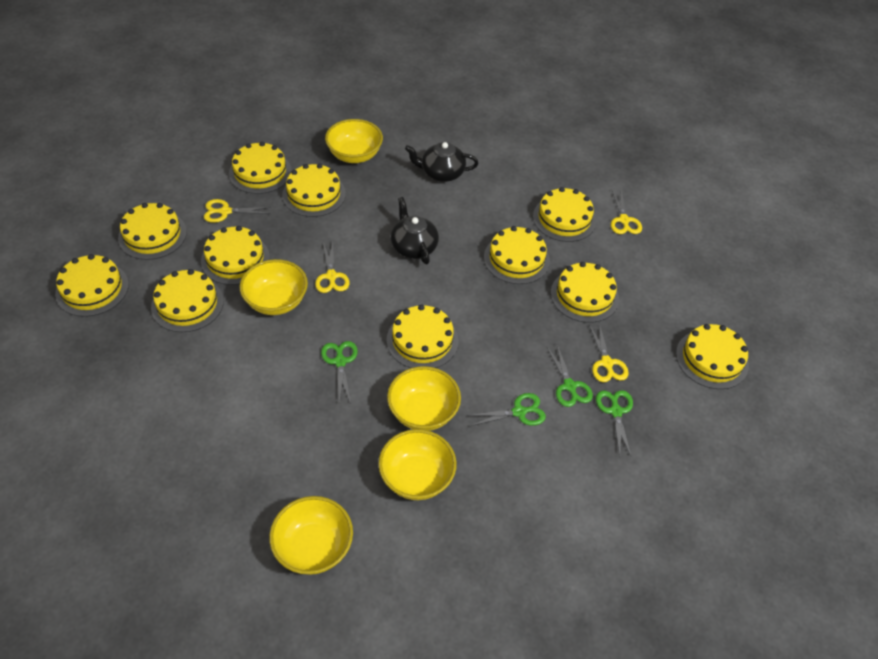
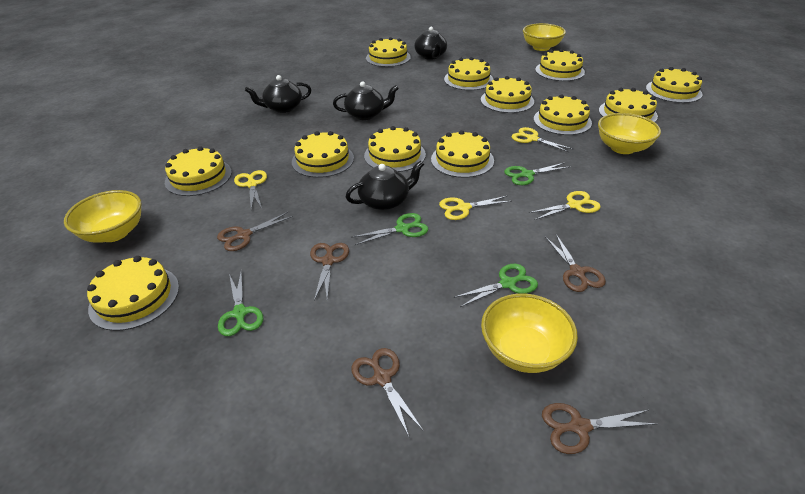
black teapot: [390,197,439,264] [405,142,478,182] = 2 -> [245,75,312,113] [333,81,399,120] [346,161,424,211] [414,27,447,60] = 4
brown scissors: none = 0 -> [217,212,293,251] [310,243,349,301] [351,348,424,437] [542,403,656,454] [545,234,606,292] = 5
yellow bowl: [240,259,308,315] [269,496,353,575] [325,119,383,163] [378,429,457,500] [387,366,461,431] = 5 -> [64,190,142,243] [481,293,578,373] [523,23,566,51] [598,113,661,154] = 4
yellow cake: [55,254,129,317] [118,203,187,260] [151,269,224,332] [201,226,270,285] [229,142,292,194] [282,164,346,217] [387,304,458,368] [484,226,550,284] [533,187,596,242] [551,262,619,323] [676,324,749,389] = 11 -> [87,256,179,331] [165,146,232,196] [292,131,354,178] [364,126,426,172] [366,37,411,67] [431,130,494,178] [444,57,493,90] [481,76,534,113] [534,94,592,135] [535,49,585,81] [599,88,658,122] [646,67,702,103] = 12

